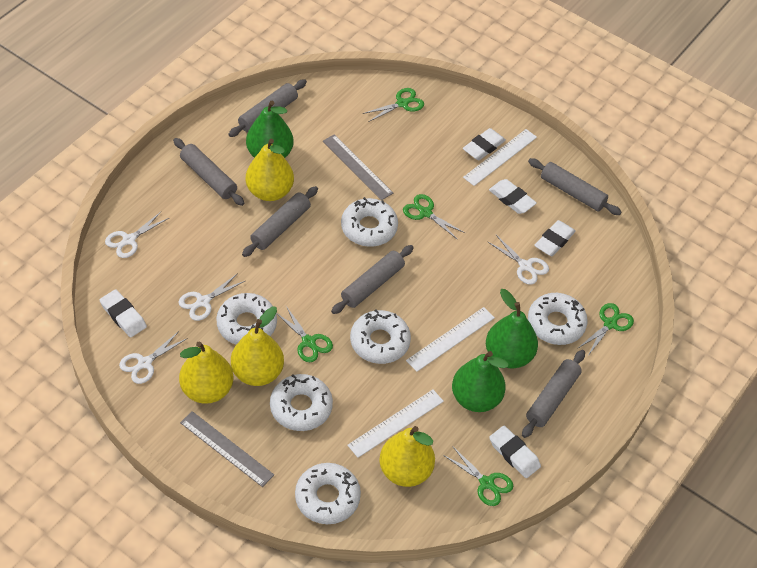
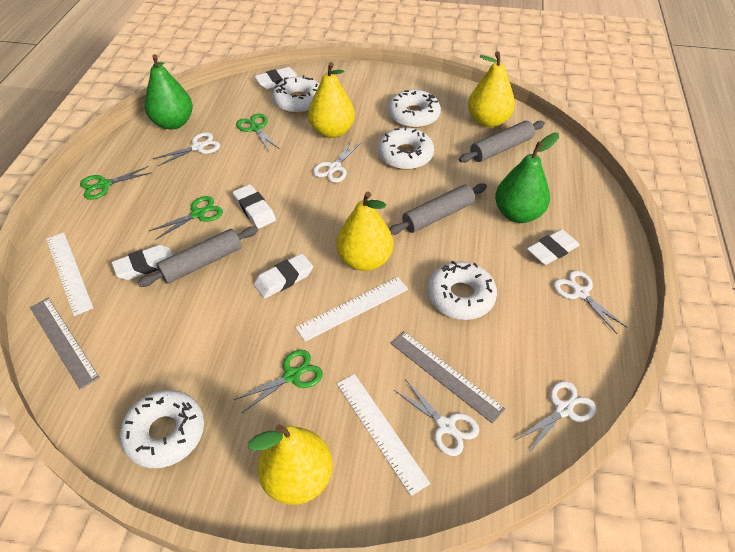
green pear: [246,101,294,158] [452,351,509,412] [486,289,538,368] = 3 -> [145,54,193,130] [495,133,559,223] = 2
green scissors: [277,306,333,362] [363,88,424,122] [403,194,465,240] [443,446,513,506] [577,303,634,356] = 5 -> [80,166,151,200] [149,196,223,240] [234,350,323,413] [236,113,280,151] = 4
grey rolling pin: [173,138,244,206] [228,79,307,137] [242,186,318,257] [331,245,414,314] [522,350,585,438] [528,158,622,215] = 6 -> [137,226,258,287] [389,183,487,235] [459,121,545,163] = 3
white donut: [216,293,277,345] [270,374,333,431] [295,463,361,524] [341,197,398,247] [350,310,411,364] [528,293,588,345] = 6 -> [120,390,204,468] [272,75,319,113] [378,127,434,170] [388,90,441,128] [428,260,497,320] = 5
white scissors: [105,211,169,258] [119,331,188,384] [179,273,245,321] [487,235,549,285] = 4 -> [153,132,220,166] [313,140,362,183] [394,379,479,456] [516,381,596,454] [553,270,628,334] = 5

